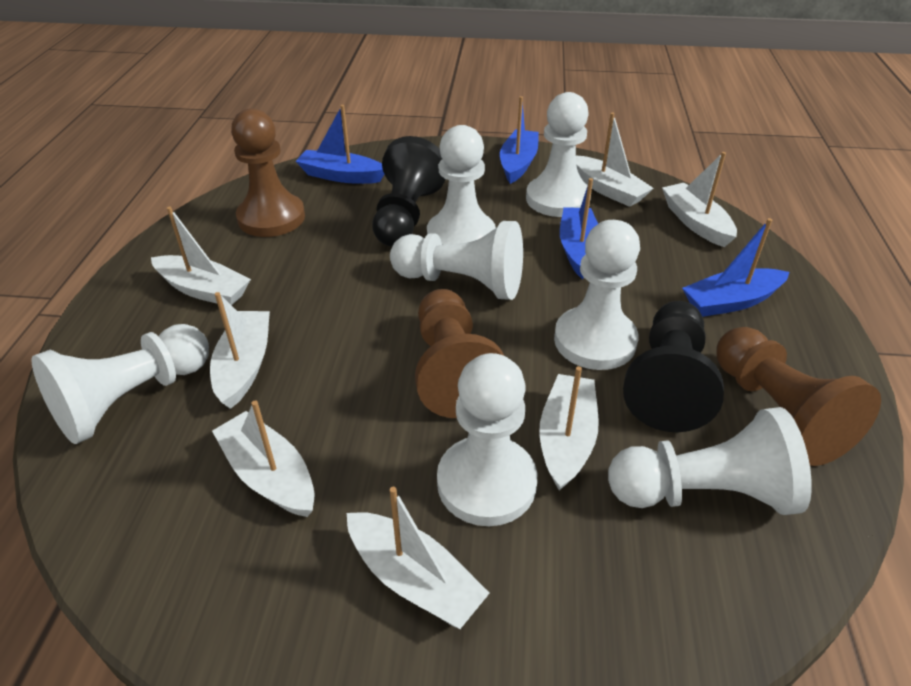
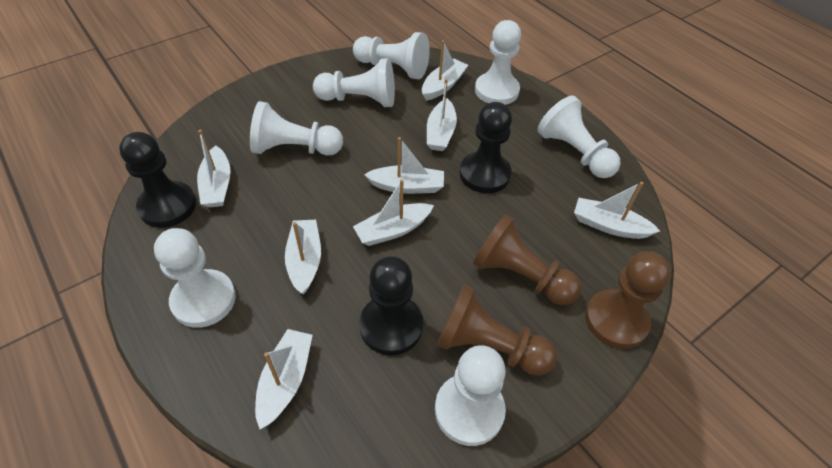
black pawn: [372,136,445,246] [623,301,724,432] = 2 -> [119,132,196,228] [359,256,423,355] [460,102,512,193] = 3
blue boat: [296,105,384,184] [500,96,539,184] [560,178,598,279] [682,218,790,317] = 4 -> none = 0
white boat: [151,207,251,305] [210,292,270,409] [212,401,315,517] [346,487,490,629] [539,366,599,491] [576,113,654,207] [662,152,737,247] = 7 -> [197,130,231,207] [255,329,313,429] [285,220,321,294] [353,179,434,246] [364,137,444,194] [422,40,468,101] [427,79,457,151] [574,182,660,239] = 8

